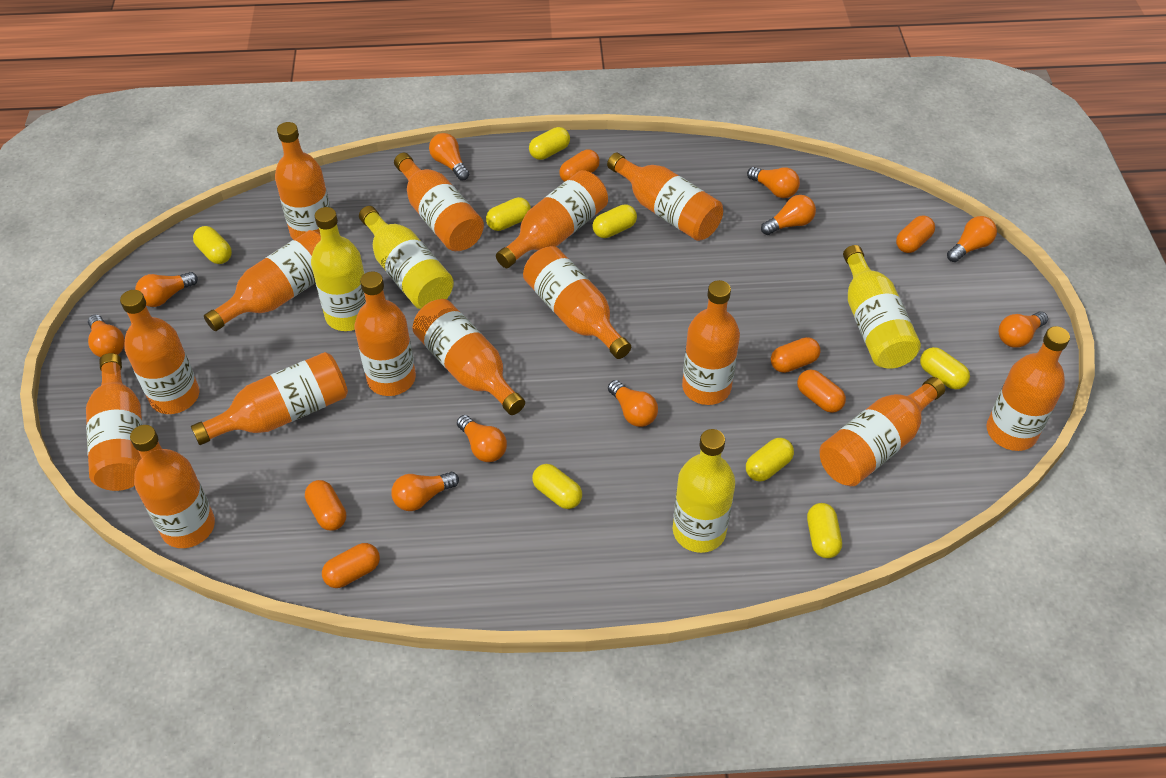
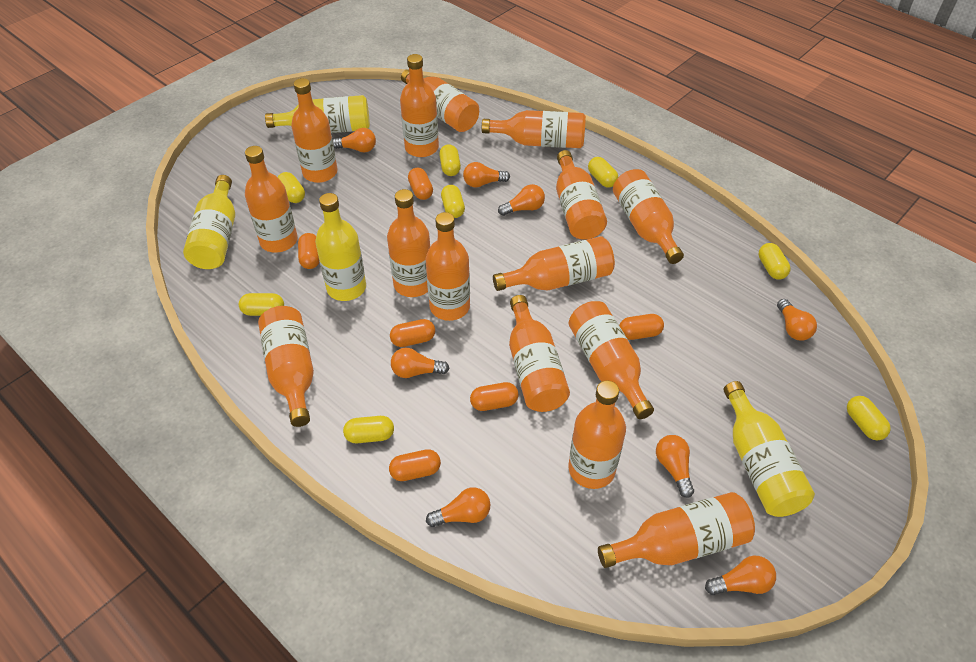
orange light bulb: [88,315,125,357] [135,272,198,307] [391,472,459,511] [429,133,469,181] [457,415,507,462] [608,380,658,427] [747,167,800,198] [761,195,816,235] [947,216,997,262] [999,311,1048,348] = 10 -> [333,128,376,153] [391,348,449,378] [426,487,490,527] [463,162,510,188] [498,184,545,216] [656,435,694,498] [705,556,776,595] [777,299,817,341] = 8

